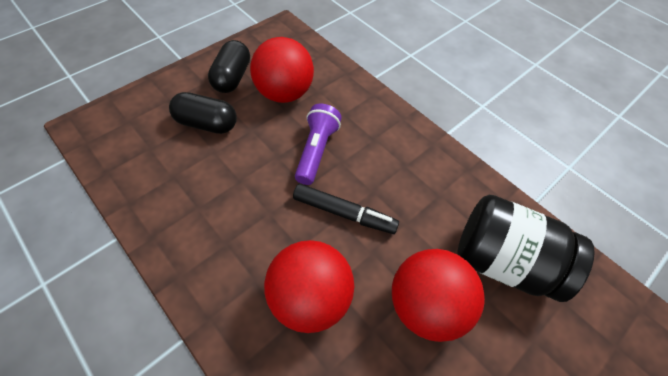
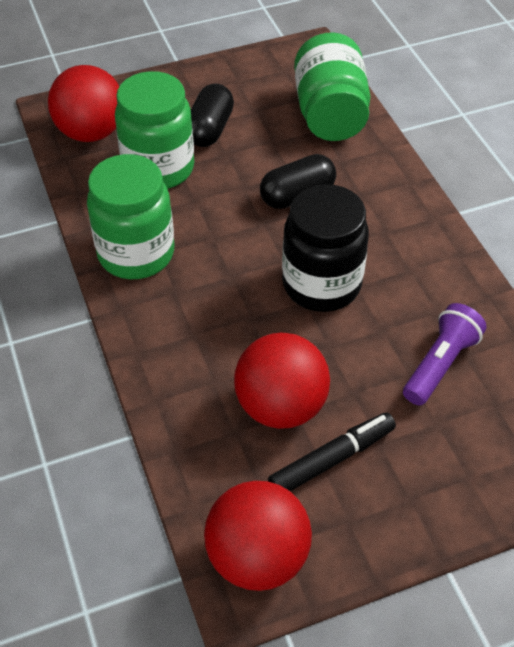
green jar: none = 0 -> [87,154,174,279] [115,71,194,189] [294,32,371,141] = 3

